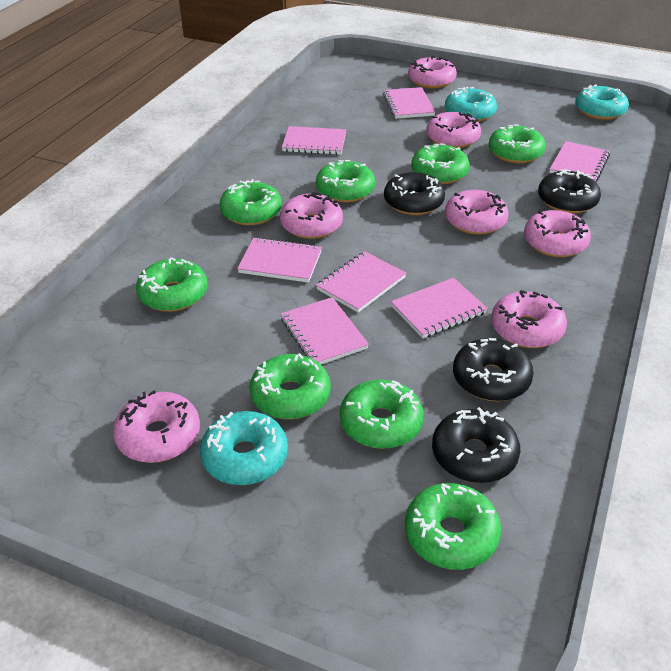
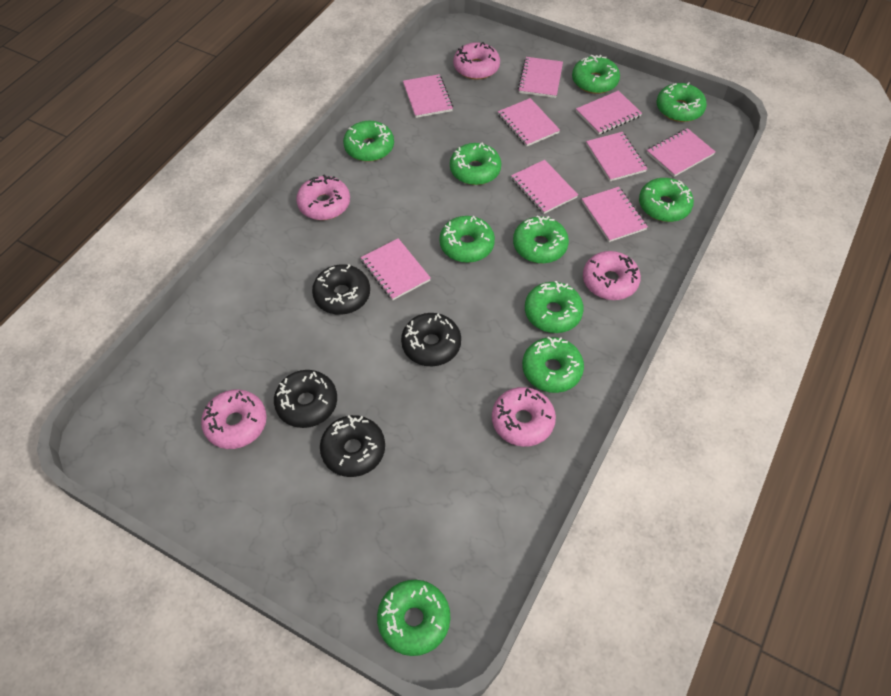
green donut: [136,257,207,312] [219,179,282,225] [249,353,331,419] [316,160,375,203] [340,380,424,449] [405,483,501,570] [411,143,470,184] [489,124,546,163] = 8 -> [343,121,394,162] [377,580,450,656] [439,216,495,263] [450,143,501,185] [513,215,569,263] [522,337,584,393] [525,281,584,333] [572,55,620,94] [639,178,694,222] [657,82,707,122] = 10
pink donut: [113,390,200,463] [280,192,343,239] [408,56,457,88] [426,112,481,148] [445,190,509,235] [491,290,567,348] [524,210,591,257] = 7 -> [201,390,267,449] [296,175,350,220] [453,42,500,80] [492,387,556,447] [583,251,641,300] = 5
pink notebook: [237,237,322,283] [280,297,369,364] [282,126,346,155] [316,251,406,313] [383,87,436,119] [391,278,488,338] [549,141,610,182] = 7 -> [360,238,431,300] [403,74,453,118] [498,98,560,147] [511,160,578,214] [518,57,563,98] [576,90,642,135] [582,187,648,242] [586,132,647,181] [647,128,716,177] = 9
turquoise donut: [200,411,288,485] [445,86,497,122] [575,84,629,120] = 3 -> none = 0

